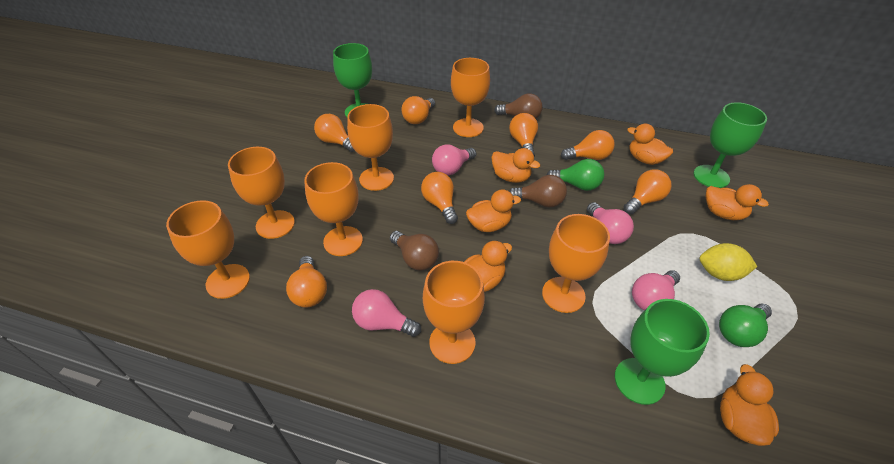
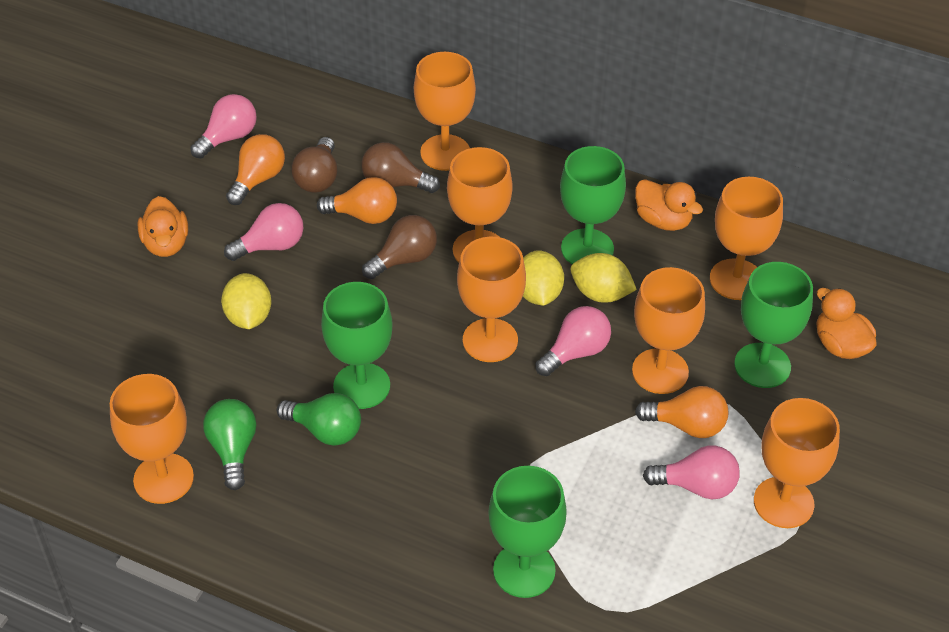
green goblet: [333,43,372,117] [615,299,710,405] [693,102,767,188] = 3 -> [321,282,393,409] [488,466,567,598] [560,146,626,264] [734,262,813,388] = 4
orange duck: [464,240,512,292] [466,189,521,232] [491,148,540,183] [627,124,673,165] [706,184,769,220] [720,364,779,446] = 6 -> [138,196,188,257] [635,179,703,231] [816,288,877,359] = 3
orange light bulb: [286,256,327,308] [314,114,355,152] [402,96,435,124] [421,172,458,224] [509,113,538,154] [561,130,615,160] [624,169,671,214] = 7 -> [226,134,285,205] [317,177,397,224] [635,386,728,438] = 3
yellow lemon: [700,243,757,281] = 1 -> [221,273,271,329] [523,250,564,306] [571,253,637,303] = 3

